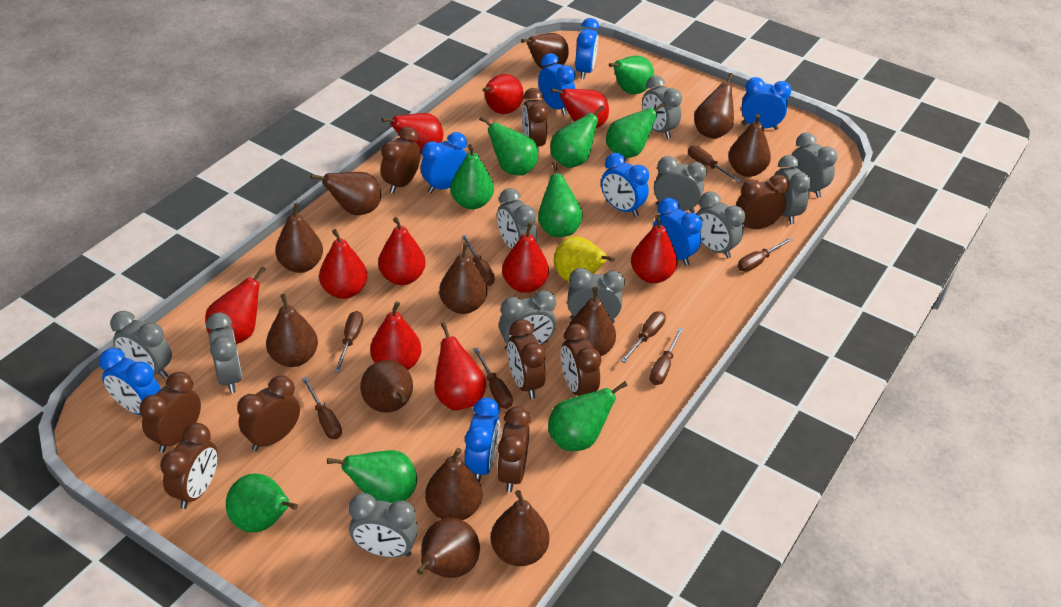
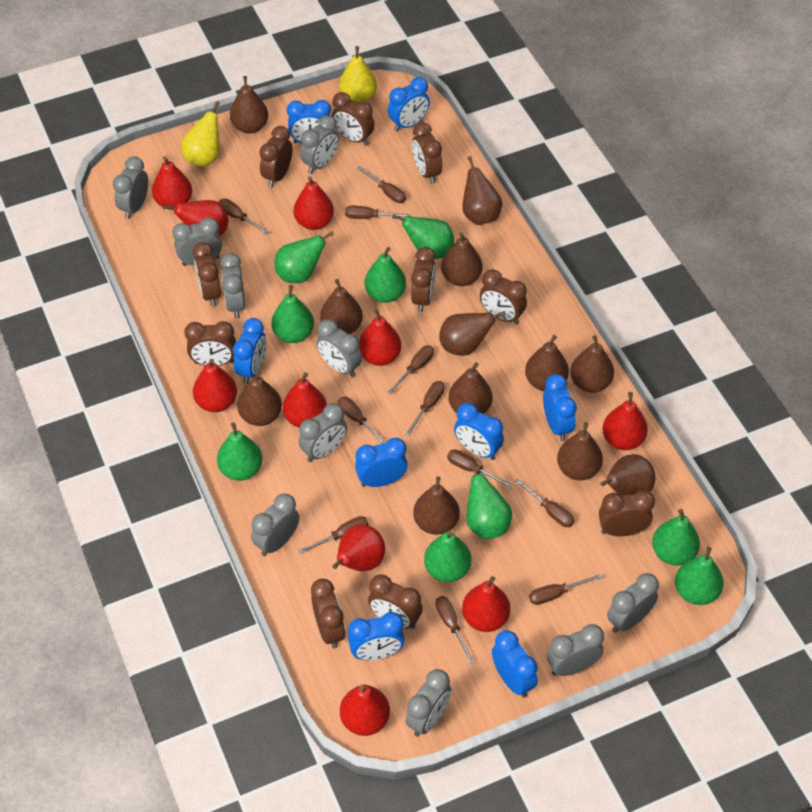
brown clock: [140,372,201,453] [160,423,218,509] [237,376,300,451] [381,127,421,194] [497,406,531,492] [507,319,546,399] [522,88,548,154] [561,324,601,396] [736,174,789,230] = 9 -> [184,321,236,366] [193,242,221,307] [259,126,292,187] [311,579,345,648] [332,92,374,146] [368,574,423,629] [411,247,436,312] [412,122,442,184] [480,269,527,324] [599,490,655,536] = 10
brown screwdriver: [302,377,342,439] [334,311,363,373] [462,235,495,286] [473,347,513,409] [621,311,666,363] [650,328,684,385] [688,145,741,183] [737,238,792,272] = 8 -> [218,199,269,235] [299,516,369,554] [338,396,386,444] [345,206,411,219] [357,166,406,203] [387,345,434,394] [406,381,445,436] [435,596,474,664] [447,449,513,488] [515,478,574,527] [529,574,602,605] = 11
grey clock: [110,311,172,379] [206,312,242,393] [349,493,418,558] [497,188,537,250] [499,290,556,351] [567,268,625,323] [642,75,682,139] [654,156,707,213] [696,191,745,258] [774,155,812,224] [789,132,837,198] = 11 -> [113,157,148,219] [172,217,222,266] [220,253,245,318] [251,493,300,556] [299,403,347,462] [300,115,339,174] [317,319,362,377] [406,669,451,737] [547,624,604,676] [607,573,659,633] = 10
yellow pear: [554,237,615,282] = 1 -> [181,101,220,167] [339,46,377,102] = 2

